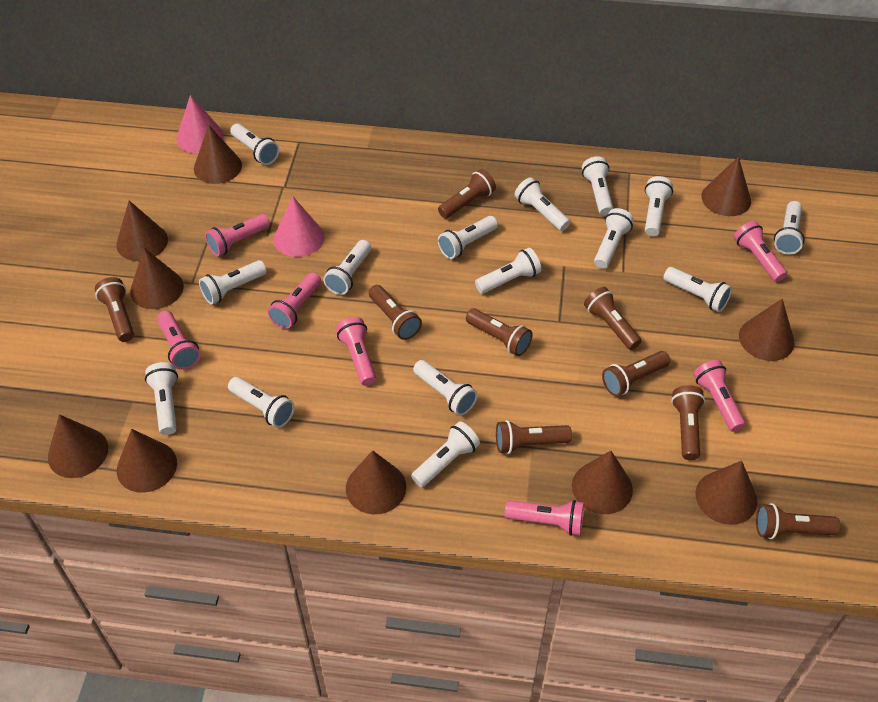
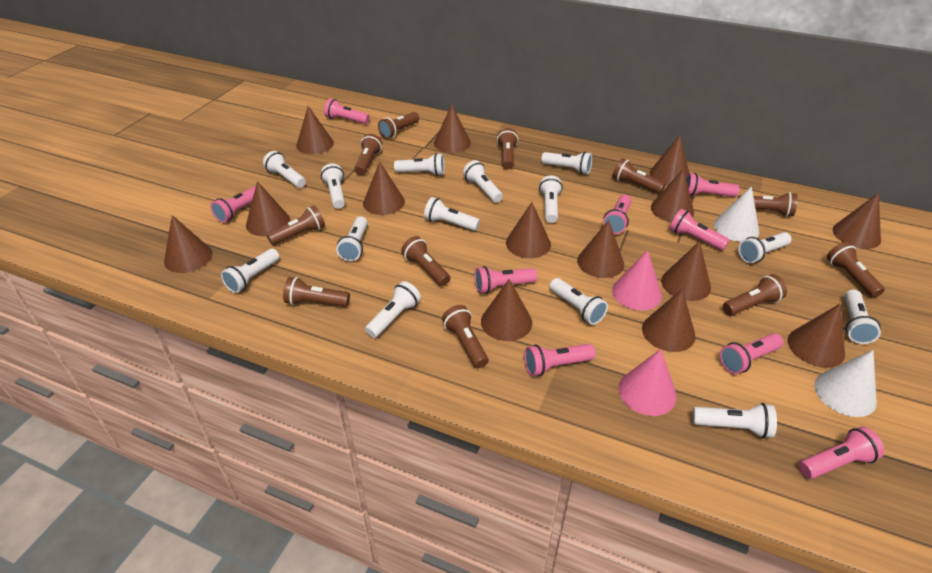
brown cone: [48,414,108,478] [116,201,168,261] [117,429,177,493] [130,248,184,309] [194,125,242,184] [346,450,406,514] [572,451,633,514] [696,461,757,525] [701,157,751,216] [739,299,795,361] = 10 -> [164,215,213,273] [246,181,290,236] [296,106,334,154] [363,161,405,215] [434,104,471,153] [481,279,532,341] [506,202,551,258] [577,220,624,278] [642,289,696,352] [650,135,689,186] [651,169,694,222] [661,241,711,301] [788,304,845,368] [833,193,881,249] = 14
brown flashlight: [95,277,134,342] [369,285,422,340] [438,169,496,219] [466,308,533,356] [496,420,572,454] [584,287,642,350] [602,351,670,396] [671,385,705,460] [756,503,841,539] = 9 -> [267,206,325,245] [283,277,350,307] [354,134,382,175] [378,112,419,139] [401,236,450,286] [442,305,488,368] [497,128,518,170] [612,158,666,194] [723,274,787,316] [738,192,798,217] [827,242,885,298] = 11
pink flashlight: [157,311,201,370] [205,214,270,256] [267,273,321,329] [336,317,376,386] [505,500,584,536] [694,360,746,432] [734,221,787,282] = 7 -> [210,186,256,223] [324,99,370,124] [475,266,537,294] [524,344,595,376] [603,194,631,234] [670,209,730,250] [686,173,739,197] [720,333,783,374] [799,427,884,479] = 9
white cone: none = 0 -> [714,186,760,242] [814,350,877,417] = 2
white flashlight: [145,362,178,435] [199,260,267,305] [228,377,295,428] [230,124,279,165] [323,240,371,295] [411,421,480,487] [413,360,478,416] [438,216,498,259] [475,248,541,294] [514,177,570,231] [582,156,614,216] [594,208,634,269] [645,176,673,236] [663,267,732,312] [774,201,805,254] = 15 -> [221,249,279,293] [263,151,306,188] [321,163,345,209] [336,217,368,261] [365,281,421,338] [394,153,445,176] [424,197,480,231] [463,160,503,203] [539,176,563,223] [541,152,592,174] [549,278,608,325] [692,403,777,438] [738,232,792,263] [844,290,881,344] = 14

